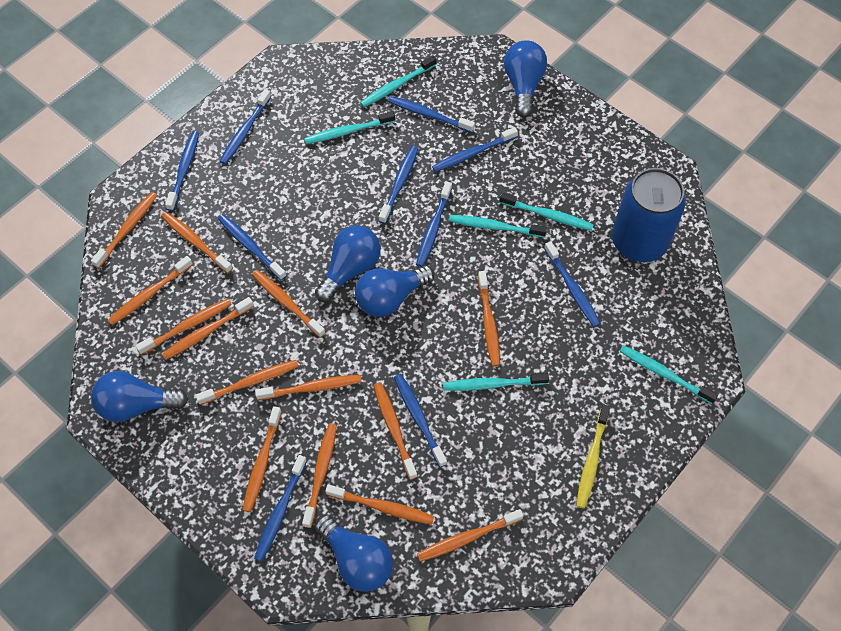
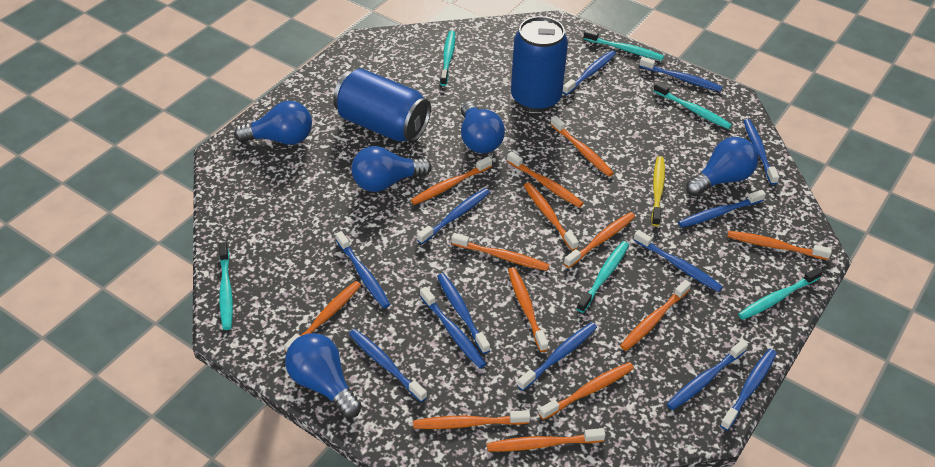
blue can: [612,168,686,262] = 1 -> [333,68,431,142] [511,16,568,112] = 2
blue toothbrush: [165,131,199,211] [218,214,287,280] [220,89,271,165] [254,455,307,562] [379,146,418,224] [388,96,475,133] [394,374,447,467] [416,181,452,267] [432,127,518,172] [544,241,601,327] = 10 -> [336,231,390,308] [349,329,427,402] [417,188,490,244] [420,287,486,369] [437,273,490,354] [517,322,597,391] [562,50,616,95] [634,230,723,292] [639,57,722,92] [667,340,748,410] [678,190,766,227] [720,349,777,431] [744,119,779,185] = 13
orange toothbrush: [91,192,157,268] [108,256,193,325] [135,299,232,355] [161,212,233,273] [162,297,254,360] [196,360,299,405] [243,406,282,512] [252,270,325,338] [255,375,361,400] [302,423,337,528] [325,484,434,524] [373,382,417,480] [417,509,523,562] [478,271,500,366] = 14 -> [284,281,361,353] [411,156,492,205] [413,410,530,429] [451,233,549,271] [487,428,605,452] [507,151,584,208] [508,267,548,352] [524,182,579,251] [539,362,634,420] [551,116,614,177] [564,212,635,268] [620,280,691,351] [727,231,832,260] = 13

